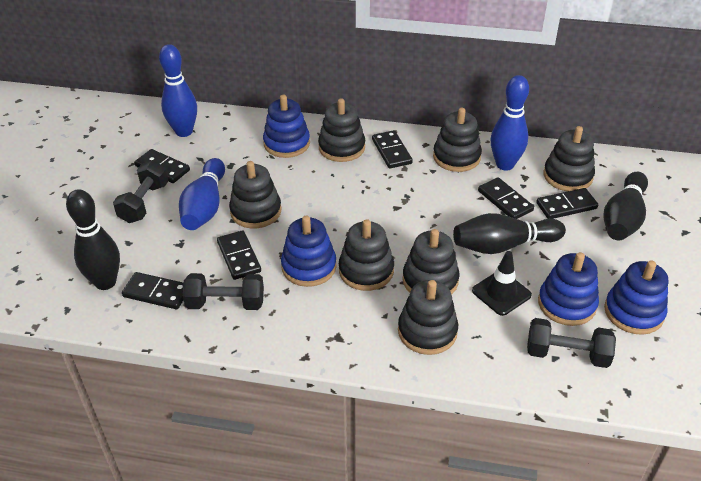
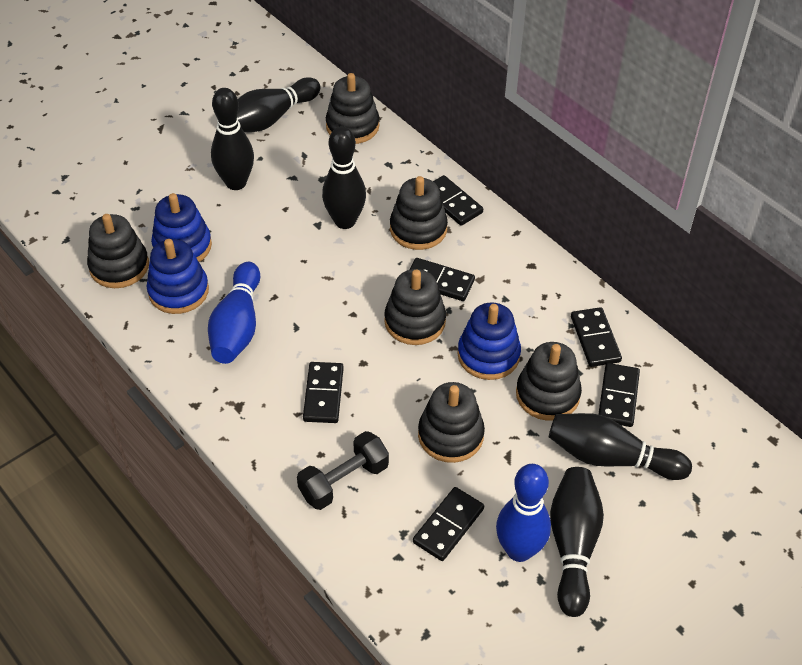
black bowling pin: [66,189,120,290] [453,213,566,254] [604,172,648,241] = 3 -> [211,88,254,190] [237,77,320,132] [322,126,366,229] [549,413,692,480] [550,467,604,617] = 5
black dumbbell: [113,160,169,223] [183,273,264,310] [527,318,616,368] = 3 -> [297,431,389,510] = 1
black stacking toy: [229,161,282,228] [318,98,365,162] [339,219,394,291] [398,280,458,355] [403,229,460,295] [433,108,482,172] [544,126,595,191] = 7 -> [87,214,149,288] [326,73,379,144] [384,269,446,345] [390,176,448,250] [418,382,485,463] [516,342,582,421] = 6
black traffic cone: [472,251,532,316] = 1 -> none = 0
blue bowling pin: [159,44,197,137] [179,158,225,230] [490,75,529,171] = 3 -> [208,262,260,364] [496,464,551,562] = 2
blue stacking toy: [263,95,310,158] [281,216,337,287] [538,252,599,326] [604,260,668,335] = 4 -> [147,239,209,314] [151,193,212,262] [457,303,521,380] = 3

